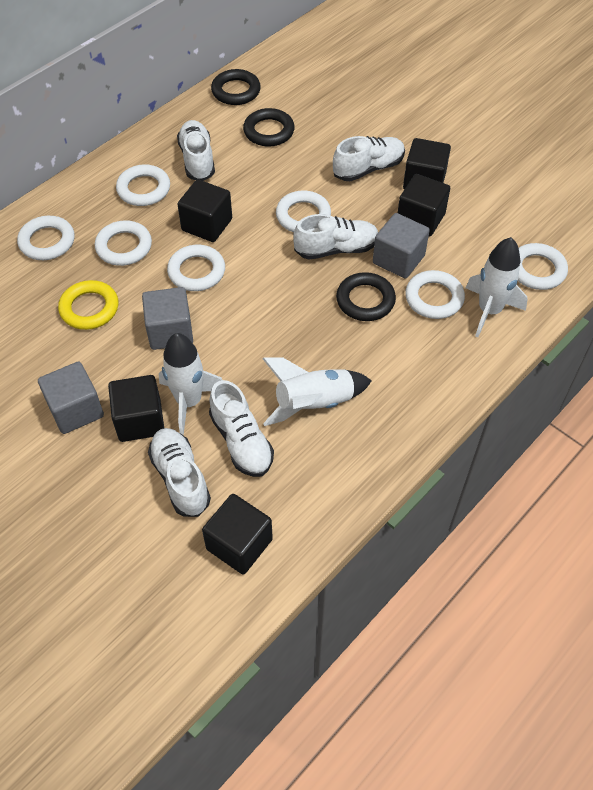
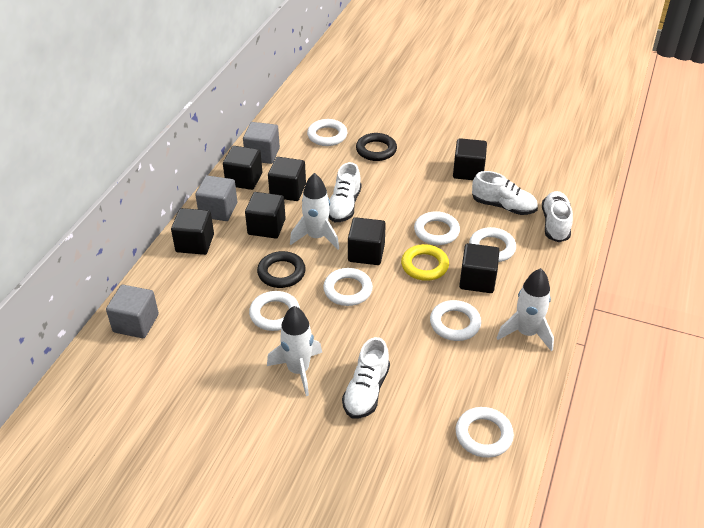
black cube: [108,375,164,442] [177,179,232,242] [202,494,273,574] [398,174,450,237] [403,138,451,189] = 5 -> [171,208,214,255] [223,146,262,190] [245,192,286,239] [268,157,306,201] [348,217,386,265] [453,138,487,180] [459,243,500,293] = 7
black ring: [211,69,261,105] [243,108,295,146] [336,272,396,321] = 3 -> [257,251,306,288] [356,133,397,161] = 2
white shoe: [148,428,211,517] [177,120,215,181] [209,380,274,477] [293,214,378,260] [333,136,405,181] = 5 -> [329,162,361,222] [342,337,390,419] [472,171,538,215] [542,191,573,242] = 4

